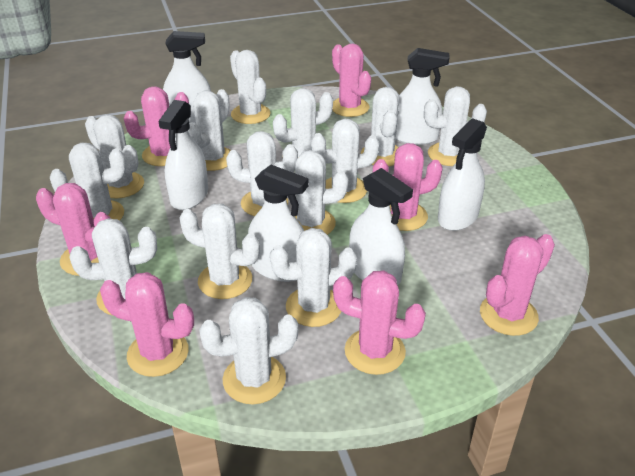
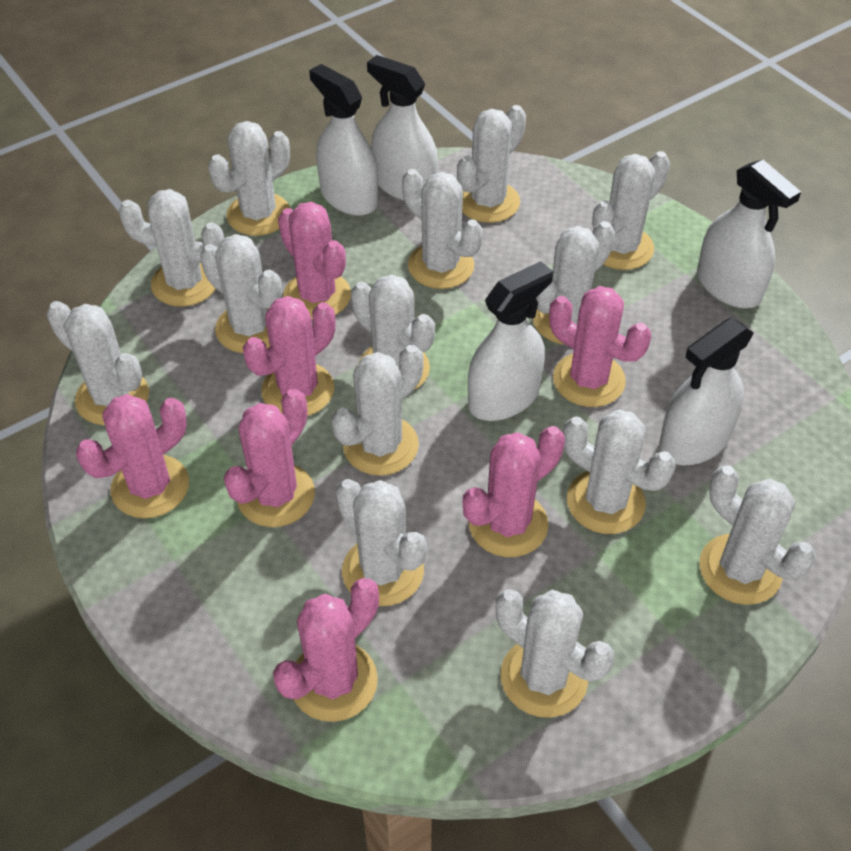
white spray bottle: [158,100,208,210] [163,31,211,123] [248,165,309,282] [349,168,413,285] [396,48,450,145] [438,118,487,231] = 6 -> [309,64,378,216] [367,55,438,201] [468,261,553,421] [659,317,754,465] [697,159,801,308] = 5

